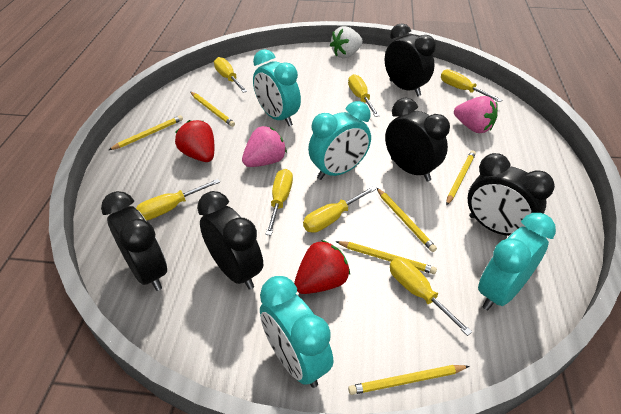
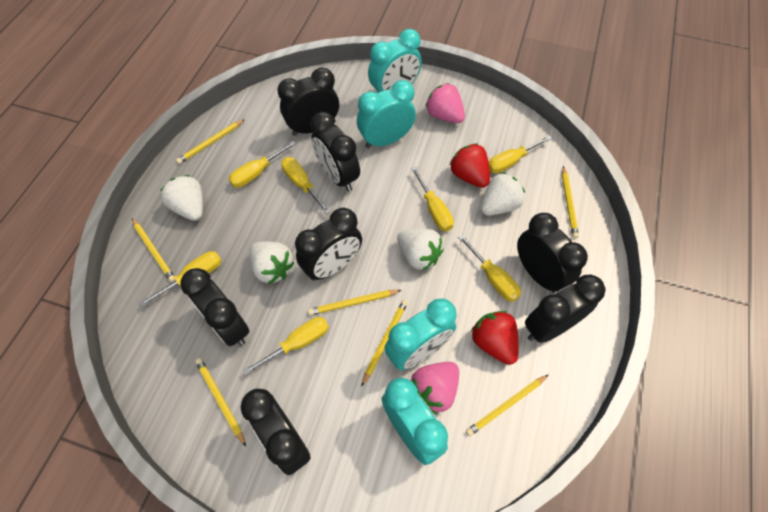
black clock: [101,191,167,291] [197,191,263,290] [385,23,436,96] [385,98,450,181] [468,153,555,236] = 5 -> [181,268,249,346] [240,388,311,475] [277,68,339,136] [295,208,362,281] [310,112,360,192] [517,213,588,294] [525,275,605,343] = 7
white strawberry: [330,26,363,58] = 1 -> [160,175,203,221] [250,241,294,284] [397,229,443,271] [481,172,525,216] = 4
yellow pencil: [109,115,183,150] [190,92,235,127] [335,241,437,274] [348,365,469,395] [377,188,437,252] [446,150,476,206] = 6 -> [132,218,175,282] [176,119,245,164] [195,358,246,447] [308,290,401,315] [361,300,408,387] [466,374,549,436] [562,166,579,239] = 7

